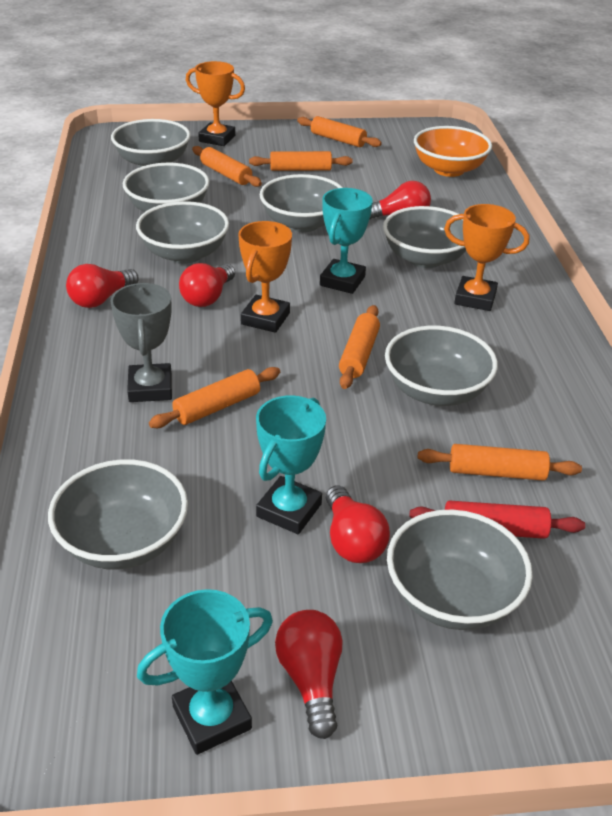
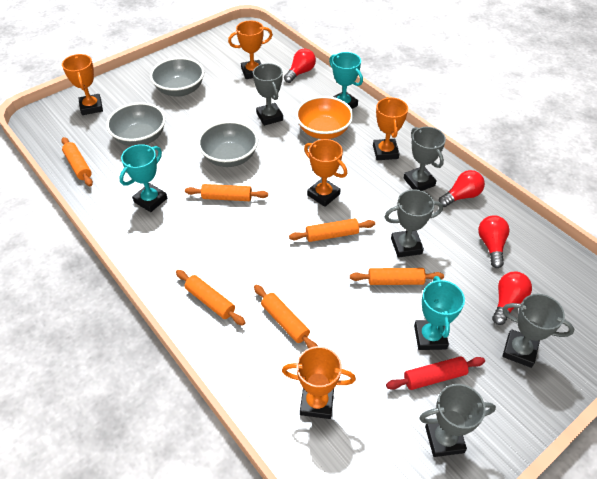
grey bowl: [48,459,188,570] [111,119,191,167] [123,163,209,212] [136,201,229,264] [260,174,343,232] [383,206,466,268] [385,326,498,406] [387,509,533,630] = 8 -> [106,102,166,146] [150,57,204,97] [198,121,258,167] = 3
grey trophy: [110,283,172,402] = 1 -> [253,63,283,126] [384,189,443,258] [404,127,446,191] [419,384,496,457] [502,294,574,368] = 5
orange trophy: [186,61,245,146] [238,221,292,333] [444,204,529,311] = 3 -> [62,54,103,115] [228,21,273,79] [282,346,356,419] [304,139,347,207] [373,97,408,160] = 5
red light bulb: [66,264,139,308] [179,263,235,307] [275,610,342,739] [326,485,390,563] [370,181,431,219] = 5 -> [284,49,316,83] [438,170,485,207] [478,215,510,268] [492,272,532,325] = 4

